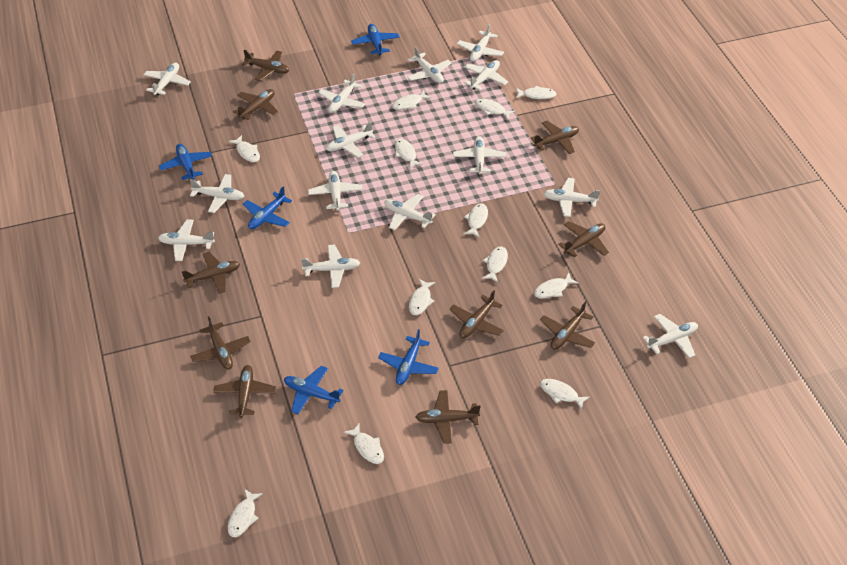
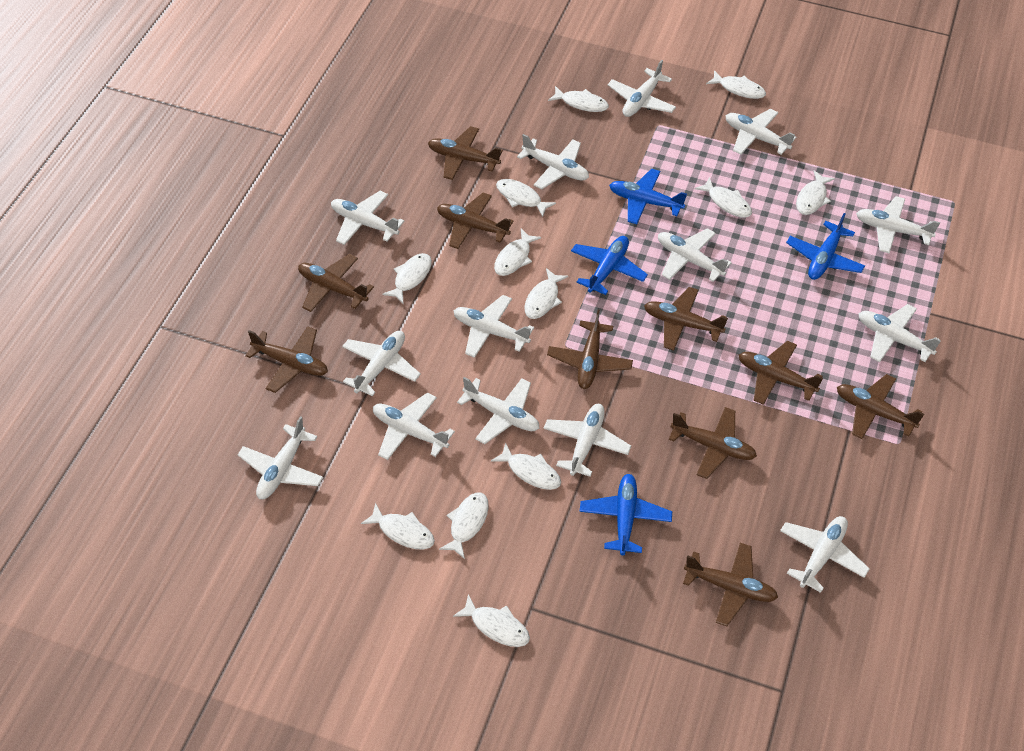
blue plane: [159,144,212,180] [243,186,292,229] [284,366,343,414] [351,24,399,56] [378,329,439,385] = 5 -> [571,236,648,295] [580,474,672,555] [609,168,687,224] [786,213,865,280] = 4

